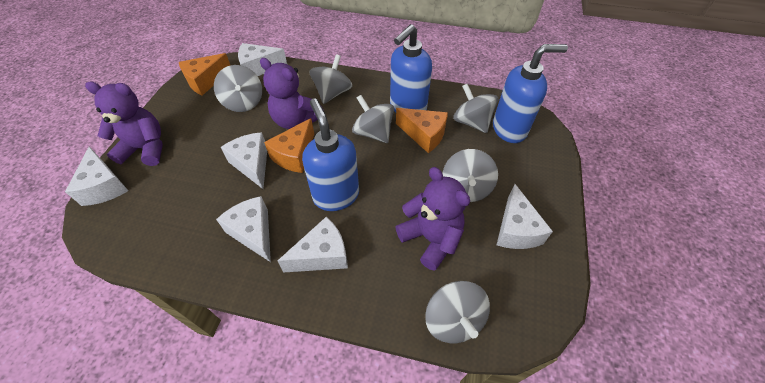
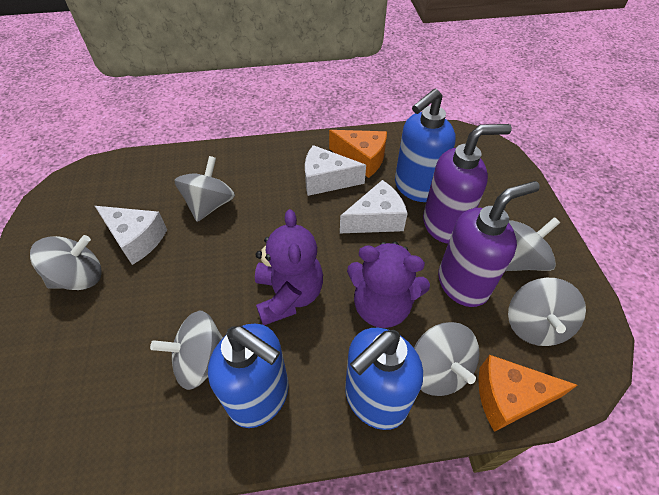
orange cheese: [179,53,230,95] [264,118,314,173] [396,108,448,153] = 3 -> [329,130,387,178] [478,355,578,432] = 2
purple soap dispenser: none = 0 -> [423,124,512,244] [438,181,540,307] = 2
purple teddy bear: [85,81,163,166] [260,58,324,129] [396,167,470,271] = 3 -> [255,209,323,325] [347,242,430,328] = 2
white cheese: [65,147,128,206] [216,196,271,262] [221,132,267,189] [238,43,287,76] [278,217,348,273] [497,184,553,249] = 6 -> [95,206,167,265] [305,145,366,196] [340,180,408,233] = 3

